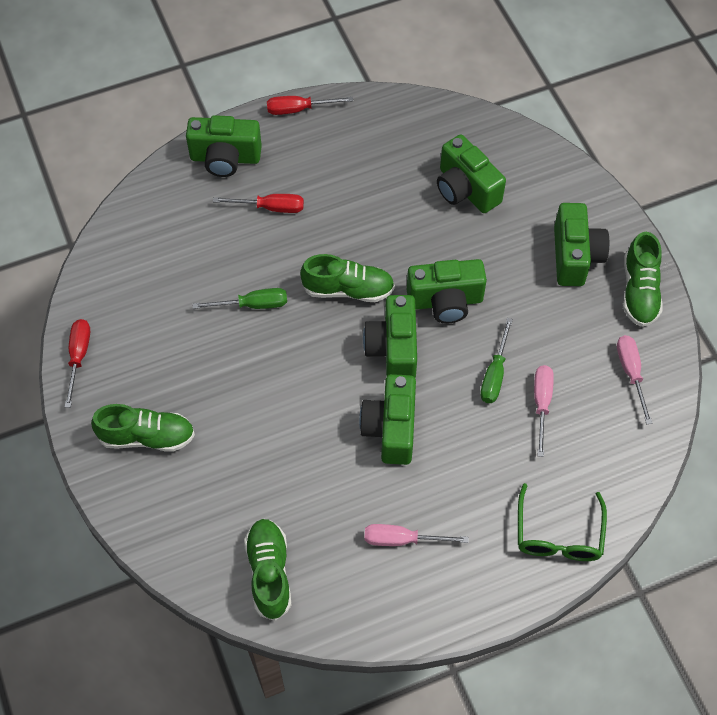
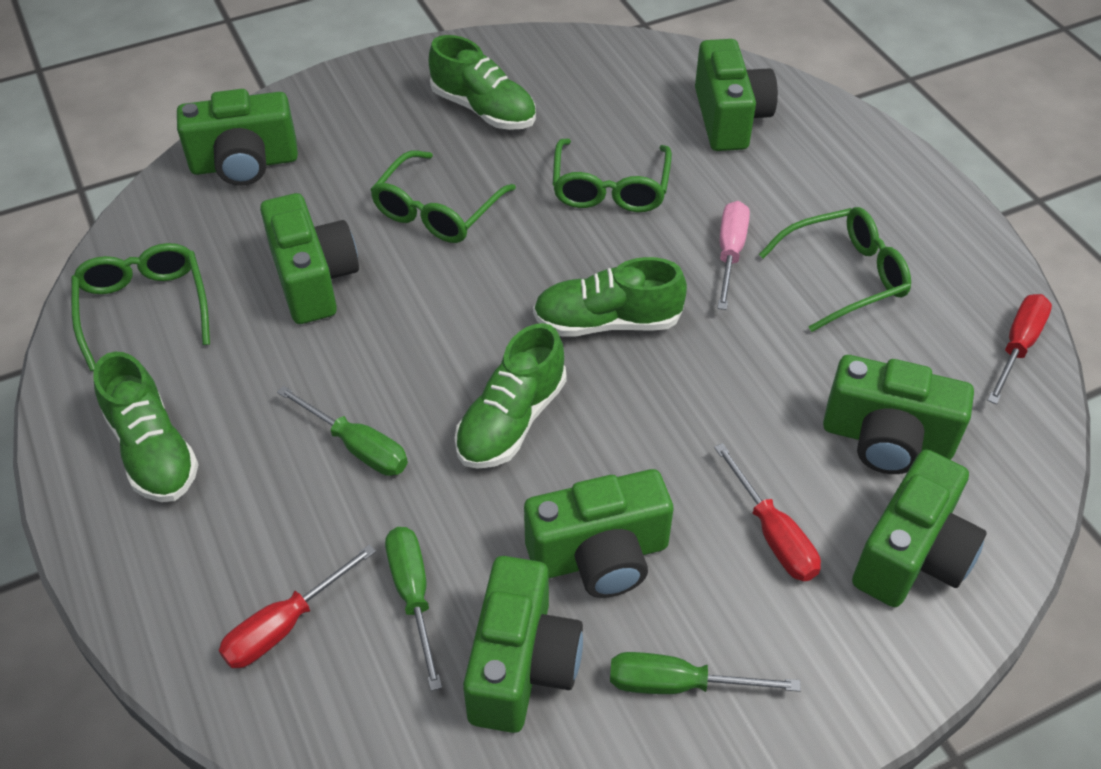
green camera: [186,115,262,177] [359,374,416,465] [363,295,417,378] [407,259,487,323] [437,134,506,213] [554,203,609,286] = 6 -> [177,89,298,186] [260,193,359,324] [463,556,583,733] [524,469,674,598] [695,39,778,151] [823,355,974,474] [852,450,987,607] = 7
green glasses: [518,483,607,561] = 1 -> [71,243,210,371] [370,150,516,243] [553,139,672,212] [759,207,911,332] = 4
green screwdriver: [193,288,287,309] [480,318,513,403] = 2 -> [277,386,408,476] [385,527,442,691] [610,652,801,694] = 3
pink screwdriver: [364,524,469,546] [534,365,554,457] [617,335,652,424] = 3 -> [717,201,750,310] = 1

